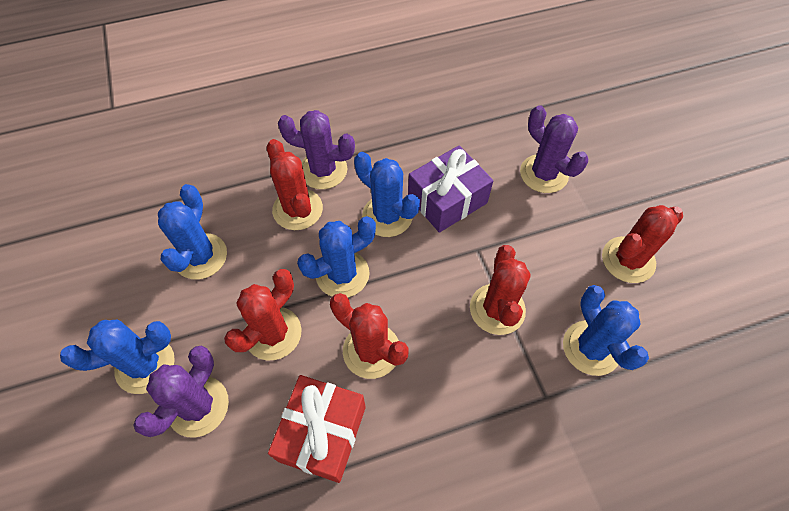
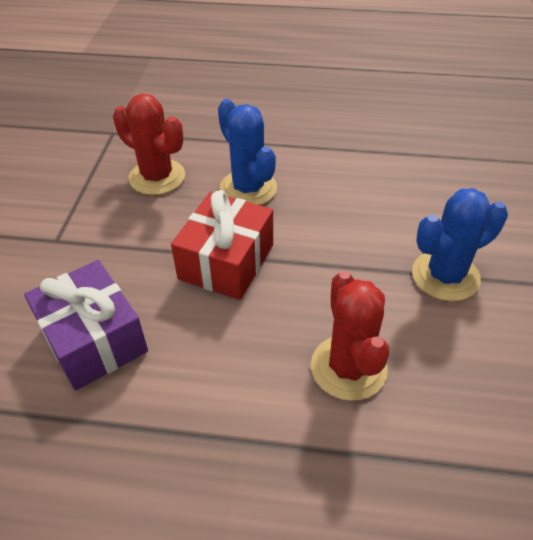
blue cactus: [60,320,175,394] [158,184,227,279] [297,216,376,297] [354,152,420,237] [563,285,649,376] = 5 -> [218,99,277,205] [412,188,508,301] = 2
purple cactus: [133,346,229,438] [278,110,355,189] [520,105,589,193] = 3 -> none = 0
red cactus: [224,269,302,360] [267,139,323,230] [330,293,408,379] [470,245,531,335] [602,205,683,283] = 5 -> [113,94,185,195] [311,271,389,401] = 2

